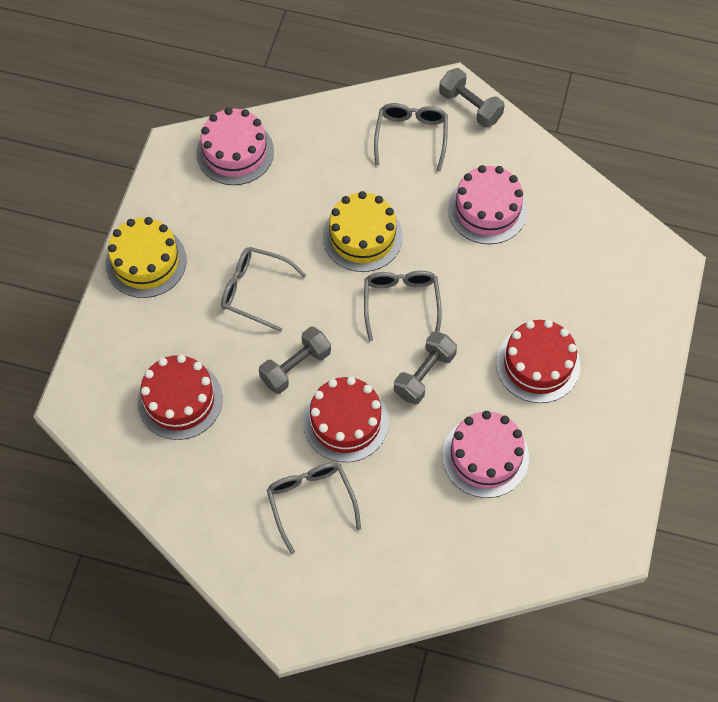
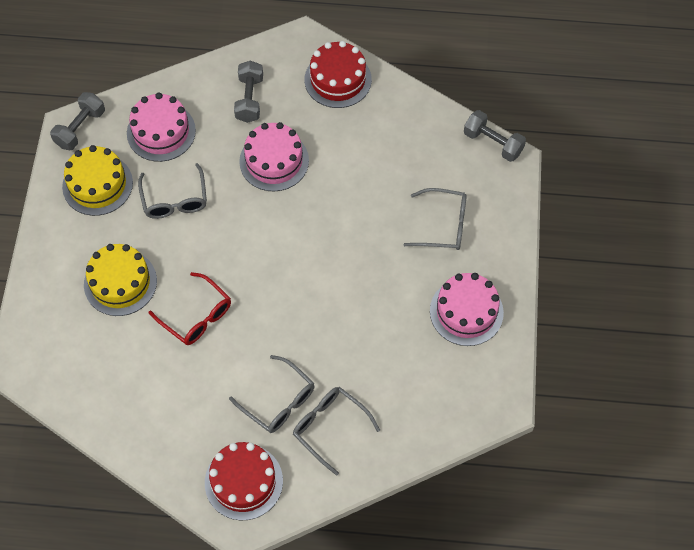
red cake: [137,355,223,440] [303,377,389,462] [496,320,580,403] = 3 -> [205,442,283,521] [305,41,372,108] = 2
red glasses: none = 0 -> [149,272,231,345] = 1

